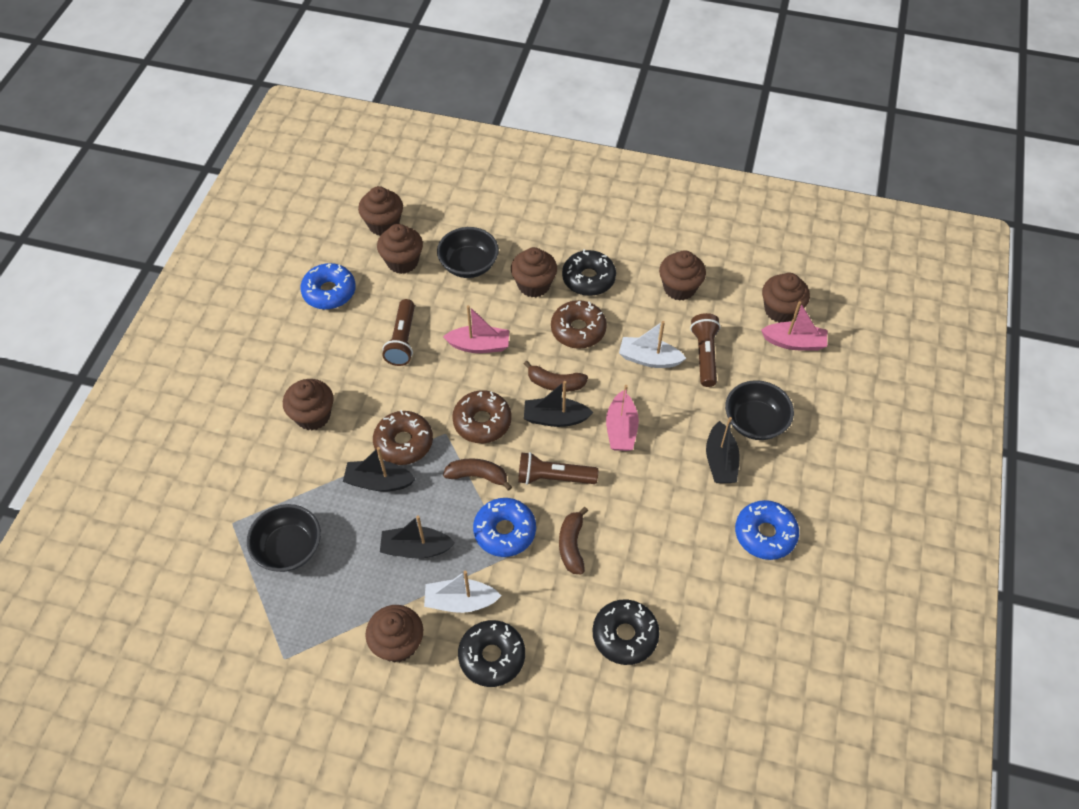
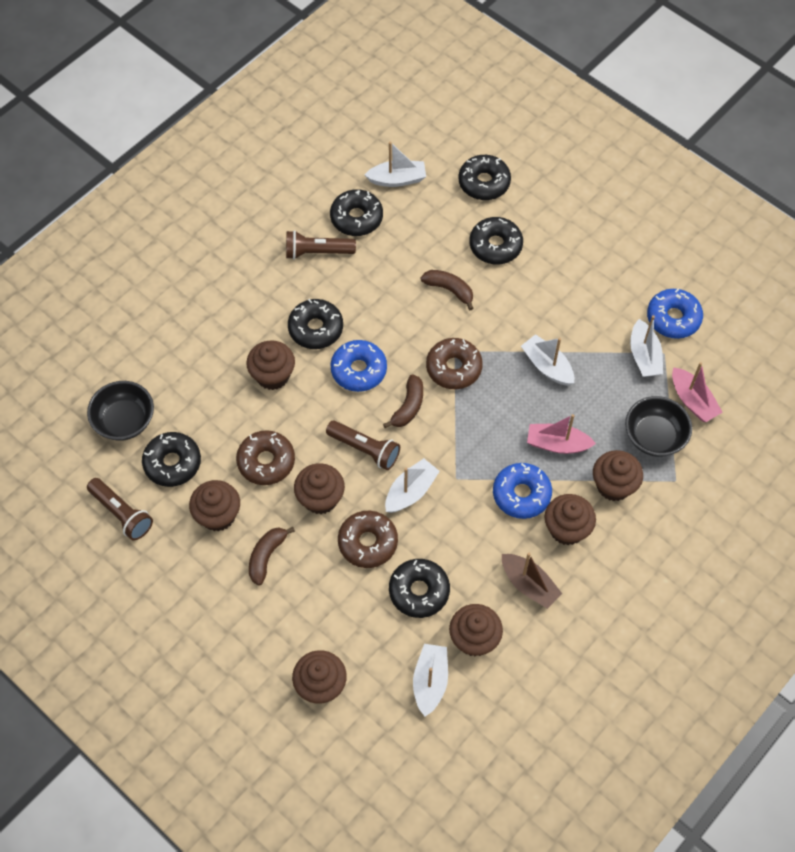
black boat: [343,447,415,492] [380,515,455,558] [524,381,593,427] [706,417,740,483] = 4 -> none = 0
black bowl: [247,504,321,572] [437,227,499,278] [725,380,794,440] = 3 -> [87,381,154,441] [625,396,692,457] = 2
black donut: [458,620,525,687] [562,249,616,296] [593,599,660,665] = 3 -> [142,432,201,487] [288,299,343,349] [330,189,383,236] [389,559,450,618] [459,155,511,200] [469,217,523,264] = 6
brown boat: none = 0 -> [502,553,562,609] = 1
pink boat: [443,305,509,353] [606,385,639,451] [761,301,827,351] = 3 -> [527,414,596,454] [672,362,722,422] = 2
white boat: [424,570,501,613] [619,321,686,368] = 2 -> [365,142,426,187] [385,458,440,513] [413,644,448,716] [521,334,574,386] [630,315,663,377] = 5

